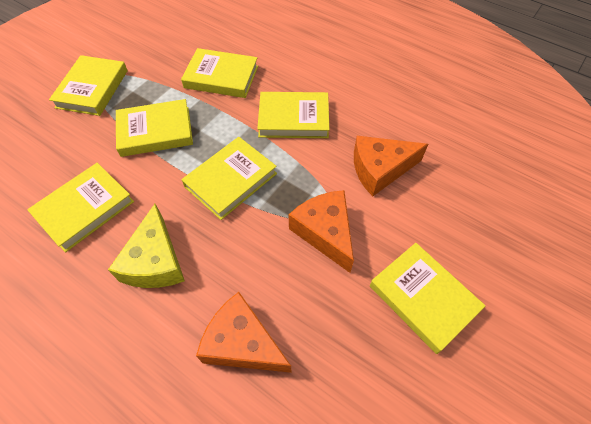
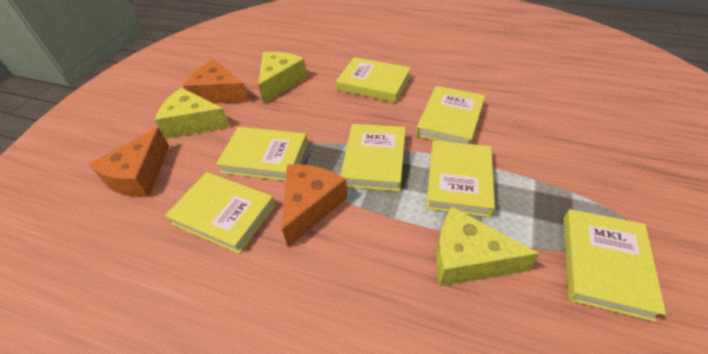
yellow cheese: [108,204,185,288] = 1 -> [155,88,230,139] [258,52,307,104] [436,206,540,286] = 3

